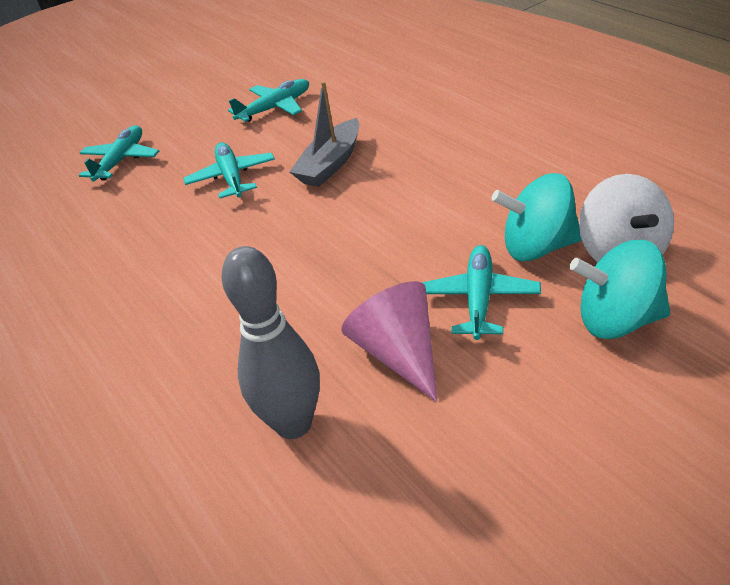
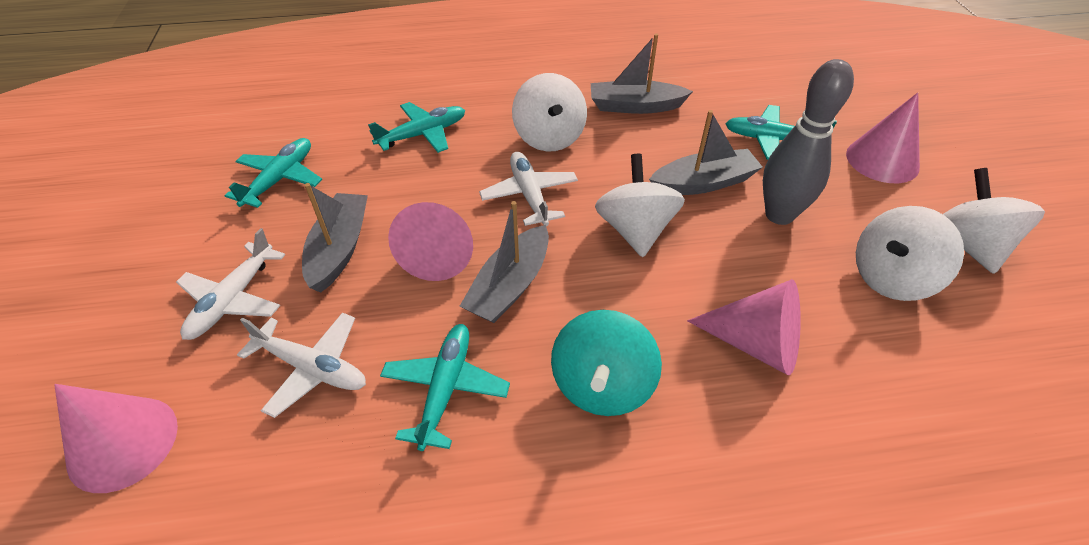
grey boat: [290,81,359,187] = 1 -> [302,183,368,293] [460,201,549,323] [591,34,693,114] [649,110,763,195] = 4
pink cone: [341,281,437,402] = 1 -> [54,384,178,493] [388,202,473,281] [687,279,801,375] [846,93,920,183] = 4
turquoise spinning top: [491,173,582,261] [570,240,670,339] = 2 -> [551,310,662,416] = 1
white plane: none = 0 -> [176,228,285,340] [237,313,366,418] [479,152,578,226] = 3
white spinning top: [579,174,674,262] = 1 -> [512,73,587,151] [595,154,685,257] [856,206,964,301] [943,168,1045,274] = 4

